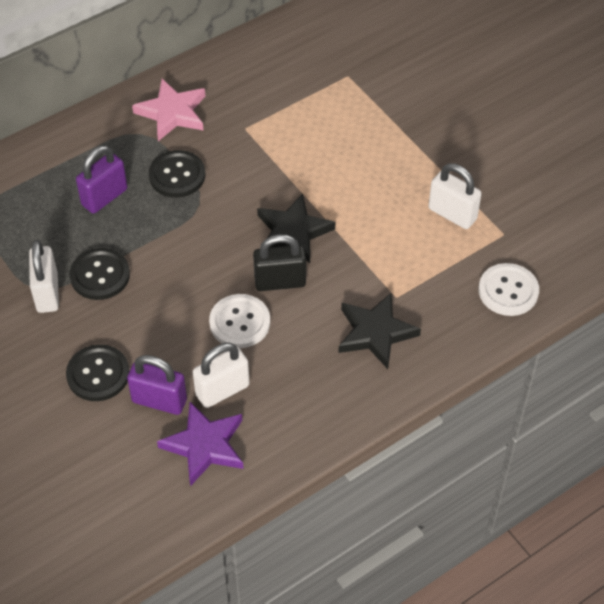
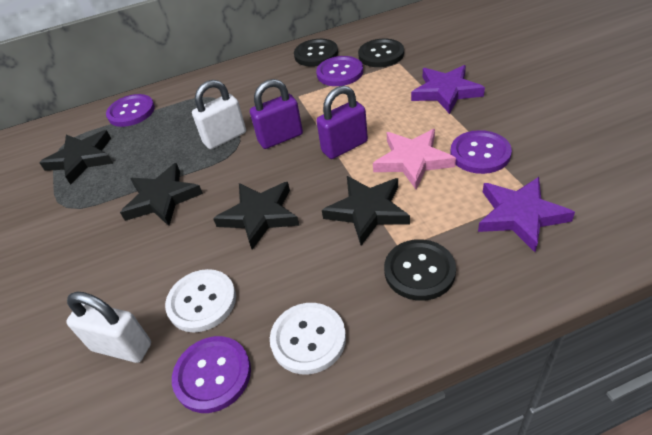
black padlock: [253,234,306,291] = 1 -> none = 0
black star: [257,193,335,263] [338,293,421,369] = 2 -> [39,130,113,185] [120,163,203,226] [213,182,299,250] [322,176,410,245] = 4
purple button: none = 0 -> [106,94,155,127] [172,336,251,413] [316,56,363,86] [450,130,512,174] = 4
purple star: [157,402,243,486] = 1 -> [411,65,485,114] [478,177,575,252] = 2
white padlock: [29,240,59,313] [193,343,250,408] [428,163,482,229] = 3 -> [66,292,151,363] [192,80,246,149] = 2

